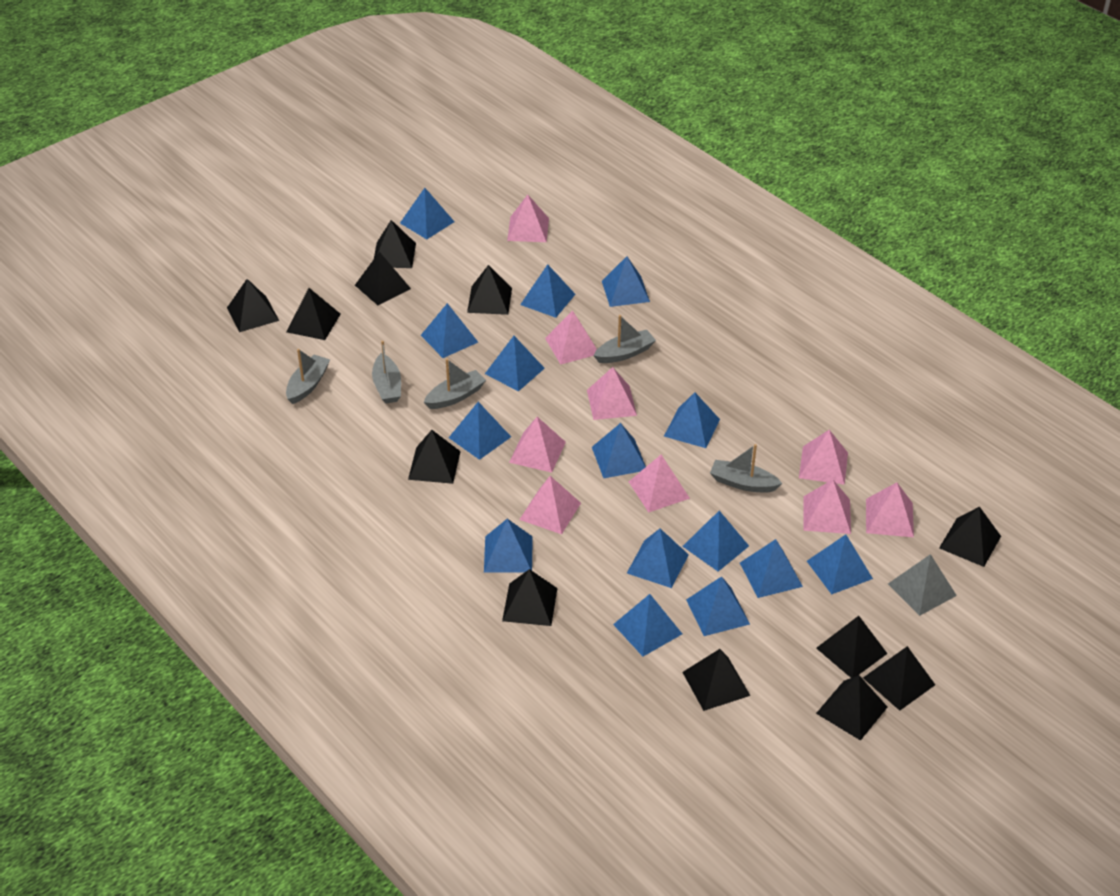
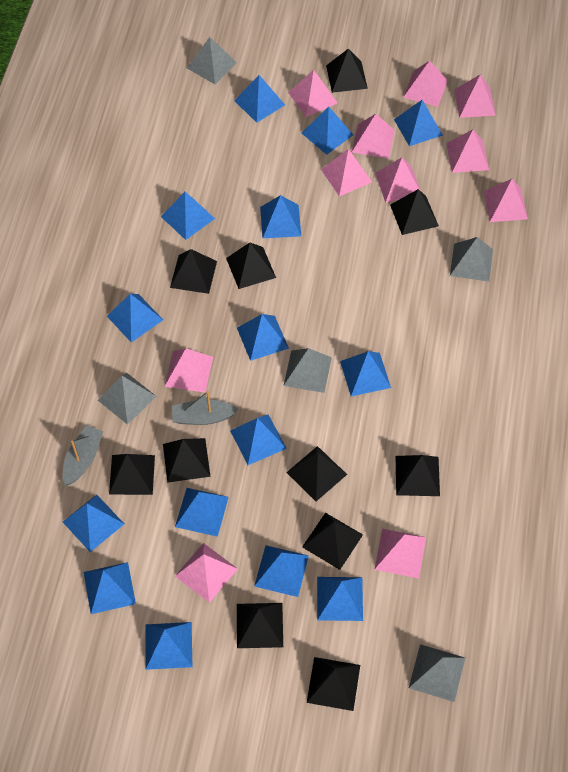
black pyramid: [227,279,279,332] [287,288,341,340] [355,252,411,305] [374,220,416,268] [408,430,461,484] [467,265,512,315] [502,569,557,626] [682,649,750,711] [816,616,888,678] [816,675,888,741] [863,646,935,711] [939,506,1001,567] = 12 -> [109,454,155,495] [163,438,211,483] [170,249,217,294] [226,243,276,289] [237,603,283,648] [286,446,347,501] [302,513,363,570] [307,657,360,711] [326,48,368,93] [390,189,439,235] [396,455,440,496] = 11
grey boat: [286,349,330,404] [372,341,401,403] [424,359,486,409] [593,315,656,363] [710,444,783,492] = 5 -> [63,425,103,485] [172,391,239,425] = 2
grey pyramid: [888,554,957,616] = 1 -> [98,373,157,425] [187,37,237,84] [284,348,332,393] [409,644,465,702] [450,237,493,282] = 5
pink pyramid: [507,195,549,242] [509,417,566,473] [519,476,581,534] [545,311,597,365] [587,367,637,420] [629,455,690,512] [799,430,848,485] [803,479,851,534] [866,482,914,537] = 9 -> [164,348,213,393] [175,543,238,603] [288,70,337,117] [321,149,372,196] [352,114,395,159] [374,529,426,579] [375,157,421,203] [403,61,448,107] [446,129,489,173] [454,75,496,118] [483,179,528,222] = 11

